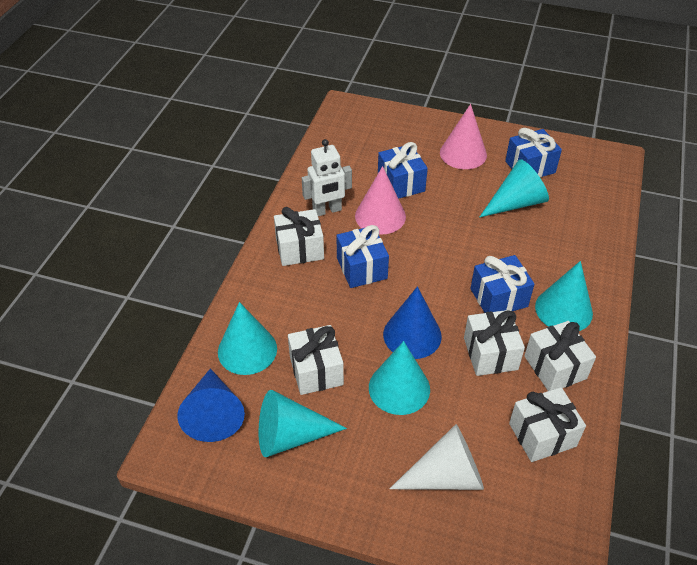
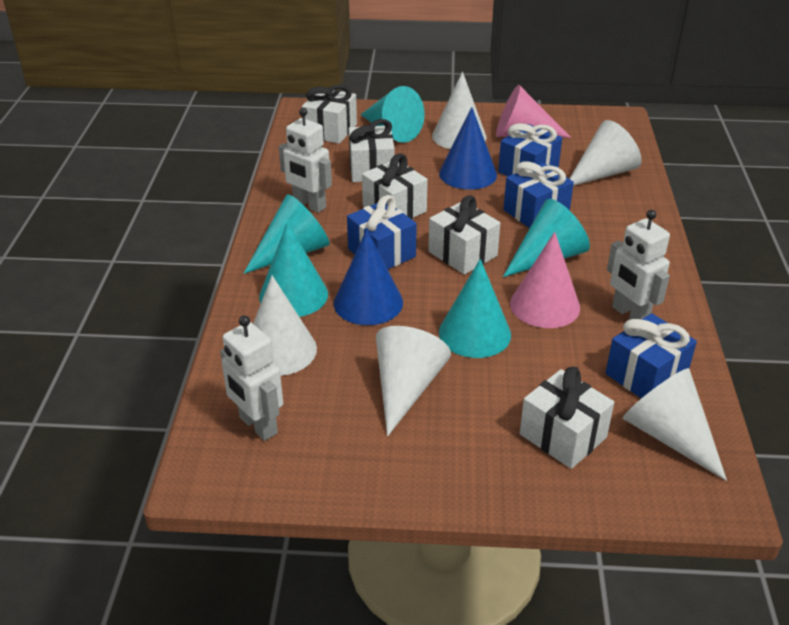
white cone: [390,424,484,490] = 1 -> [253,275,317,376] [376,326,451,436] [432,72,486,149] [570,120,642,186] [623,368,727,481] = 5
white robot: [302,139,352,216] = 1 -> [220,315,283,441] [279,108,332,213] [607,210,670,320] = 3

